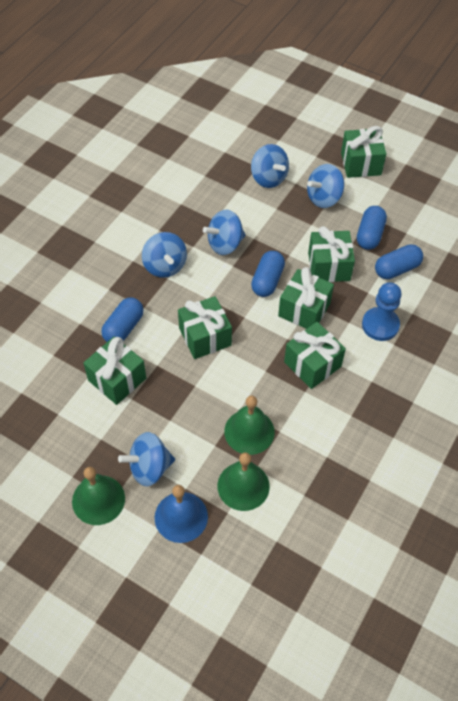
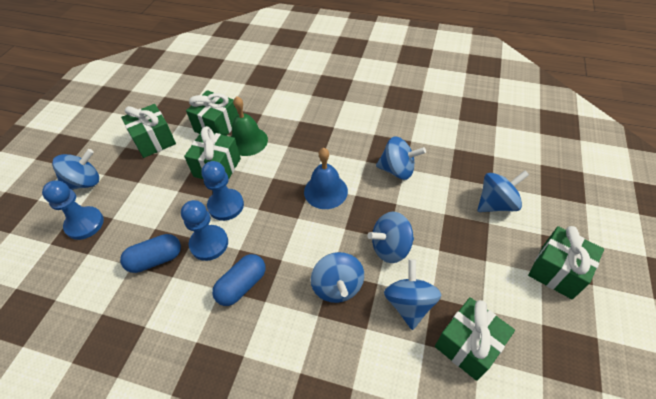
blue capsule: [101,298,144,342] [251,251,285,297] [357,206,387,250] [375,244,423,279] = 4 -> [120,234,181,273] [212,254,265,306] = 2
blue pawn: [362,283,402,341] = 1 -> [42,180,104,240] [181,200,228,261] [202,161,244,221] = 3
blue spinning top: [118,432,175,486] [142,232,187,278] [203,210,245,255] [251,144,289,188] [307,164,344,208] = 5 -> [52,149,99,190] [311,252,364,303] [367,212,414,263] [376,136,426,180] [384,259,441,330] [477,170,529,212] = 6
green bell: [72,467,125,525] [217,452,270,511] [224,396,275,455] = 3 -> [231,96,268,156] = 1
green gift: [83,336,146,405] [178,296,232,359] [278,267,334,329] [284,322,346,389] [308,226,355,282] [341,126,386,178] = 6 -> [121,104,176,158] [184,126,241,179] [186,90,238,136] [435,297,515,381] [528,226,604,299] = 5

